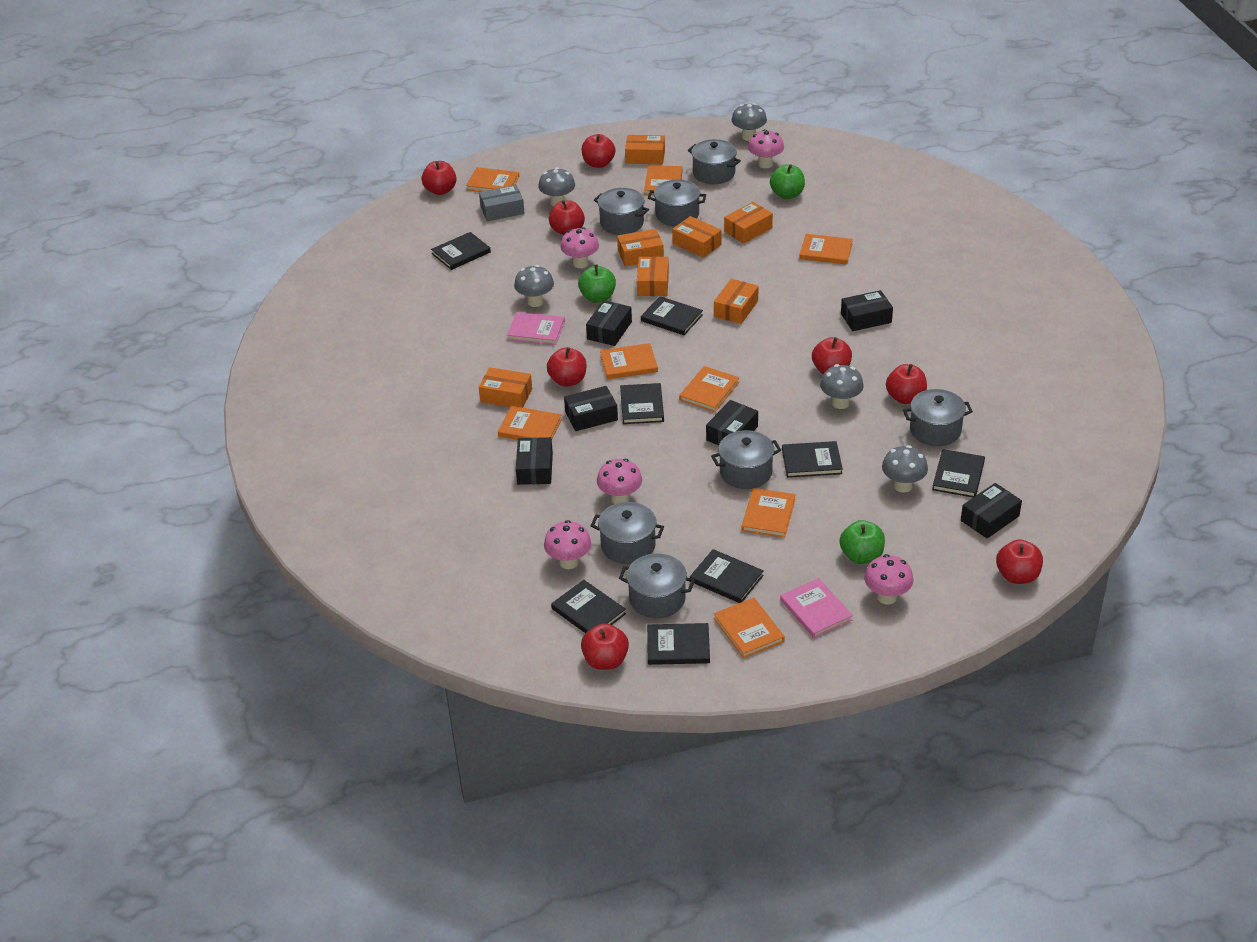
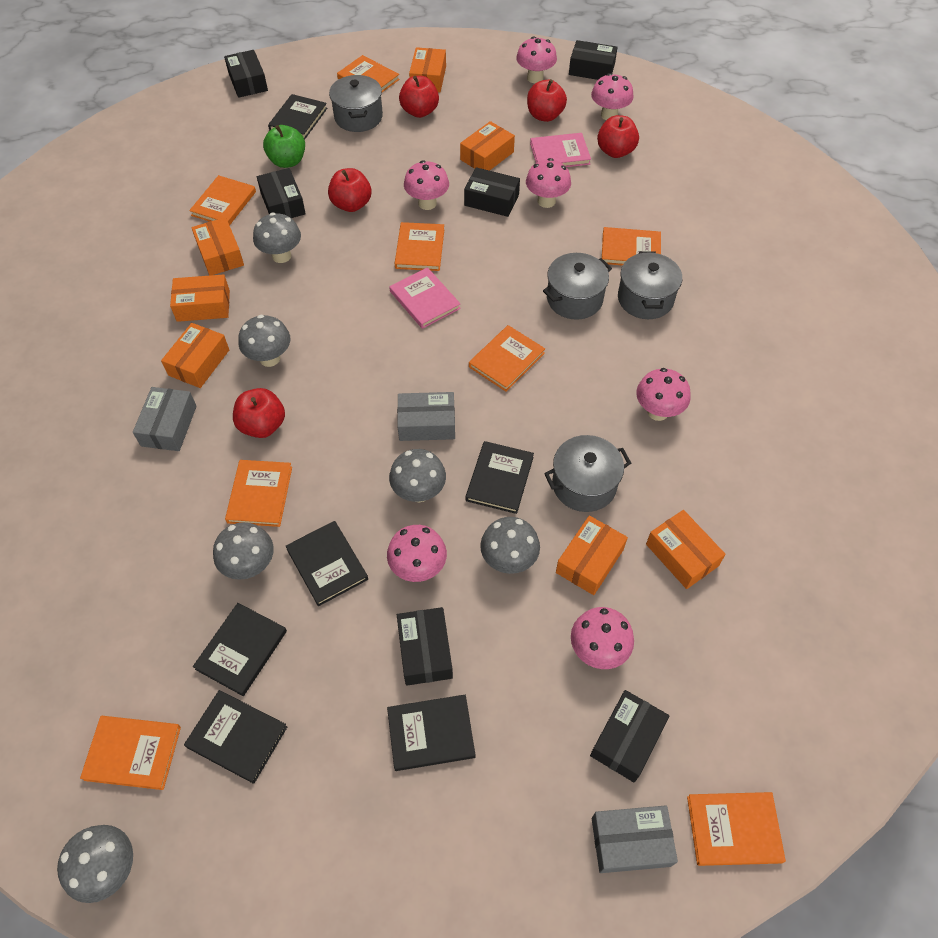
black book: [431,232,491,270] [551,580,626,633] [620,383,664,424] [641,296,703,335] [647,623,710,665] [690,549,764,603] [782,441,843,478] [932,449,985,497] = 8 -> [184,690,287,783] [193,603,287,696] [268,94,327,140] [285,521,368,606] [387,695,475,771] [466,441,534,514] = 6
green apple: [578,265,616,303] [770,164,805,199] [840,520,885,564] = 3 -> [263,125,305,168] = 1
grey box: [479,185,525,221] = 1 -> [133,387,197,451] [397,392,455,441] [592,805,678,873] = 3
grey mushroom: [514,265,554,307] [538,167,575,206] [732,103,767,141] [820,364,864,409] [882,445,928,493] = 5 -> [57,825,133,903] [213,522,274,580] [238,315,290,367] [253,213,301,263] [389,449,446,502] [480,517,540,574] = 6
grey pot: [591,502,664,564] [594,188,649,235] [619,553,695,618] [648,180,706,226] [688,139,741,184] [711,430,781,489] [903,389,973,446] = 7 -> [329,75,383,132] [543,253,612,320] [544,435,631,512] [618,251,682,319] = 4
pink mushroom: [544,520,591,569] [560,227,599,268] [597,459,642,504] [748,129,784,168] [864,554,914,605] = 5 -> [387,525,447,582] [404,160,449,210] [516,36,557,83] [526,158,571,208] [571,607,634,669] [591,73,634,120] [636,368,691,421] = 7
red apple: [422,161,456,195] [547,347,586,387] [549,200,585,235] [581,623,629,670] [582,134,616,168] [812,337,852,374] [886,364,927,404] [996,539,1043,584] = 8 -> [233,388,285,438] [328,168,371,212] [399,76,439,118] [527,79,567,122] [597,115,639,158] = 5

